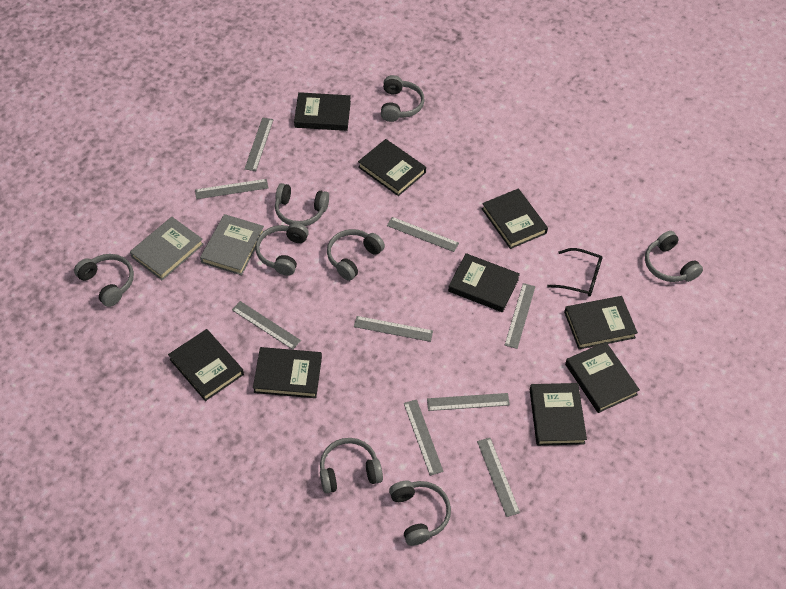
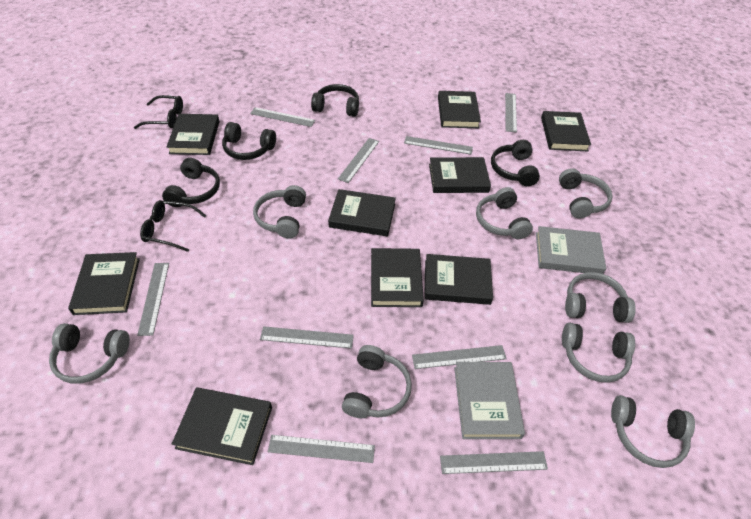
black glasses: [547,248,602,297] = 1 -> [134,95,183,129] [140,200,206,252] = 2
black headphones: none = 0 -> [162,158,220,207] [222,122,276,160] [311,84,359,117] [491,140,540,186] = 4

